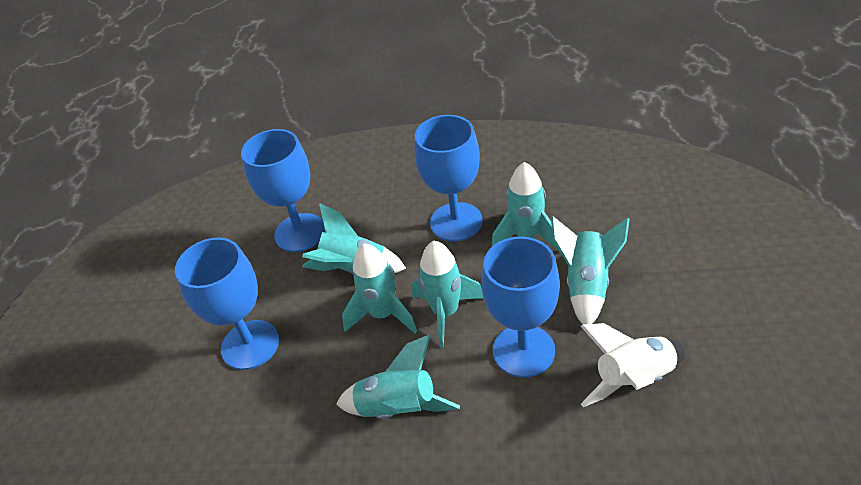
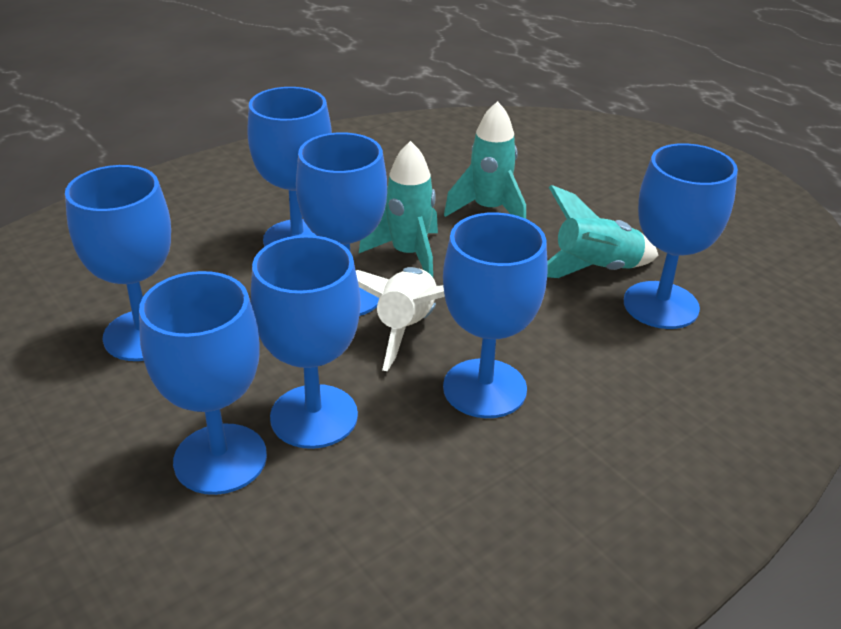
blue goblet: [175,237,279,370] [241,129,325,252] [415,115,483,241] [482,236,560,378] = 4 -> [65,165,171,361] [139,271,267,495] [247,87,332,247] [251,235,361,449] [296,132,387,316] [443,212,548,418] [624,143,738,329] = 7
turquoise rocket: [302,203,406,274] [337,335,460,419] [342,244,417,333] [411,241,483,348] [492,162,560,252] [551,216,630,325] = 6 -> [359,141,438,277] [444,101,526,219] [547,185,659,278] = 3

